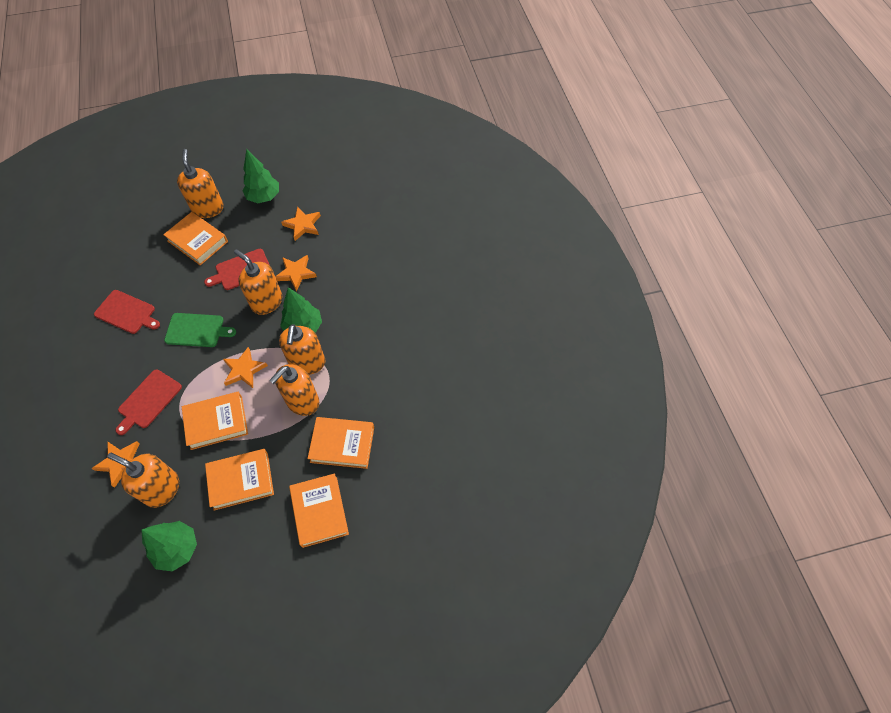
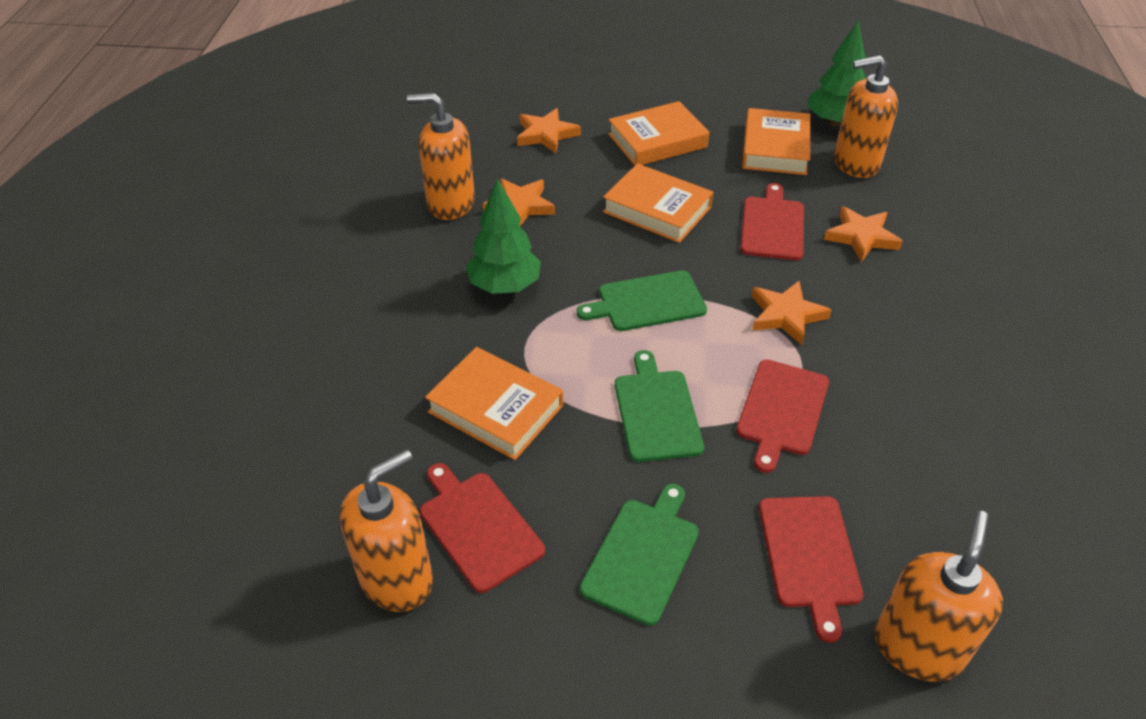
green cutting board: [164,313,236,347] = 1 -> [577,270,707,331] [580,484,699,626] [615,350,704,462] = 3
green tree: [142,521,197,572] [242,149,279,203] [280,287,322,333] = 3 -> [466,178,541,294] [808,20,866,127] = 2
orange book: [163,212,228,265] [182,392,248,450] [205,449,274,510] [289,473,349,548] [307,417,374,469] = 5 -> [425,347,563,460] [603,163,713,243] [608,101,709,166] [742,108,810,175] = 4
orange soap dispenser: [107,453,179,508] [177,149,224,218] [234,249,282,315] [269,364,319,416] [279,324,325,375] = 5 -> [340,449,433,612] [407,93,475,220] [834,55,898,178] [875,511,1003,682] = 4
red cutting board: [94,290,160,334] [115,369,182,435] [204,249,270,290] = 3 -> [420,463,545,593] [736,359,829,473] [740,183,804,260] [759,496,863,643] = 4

